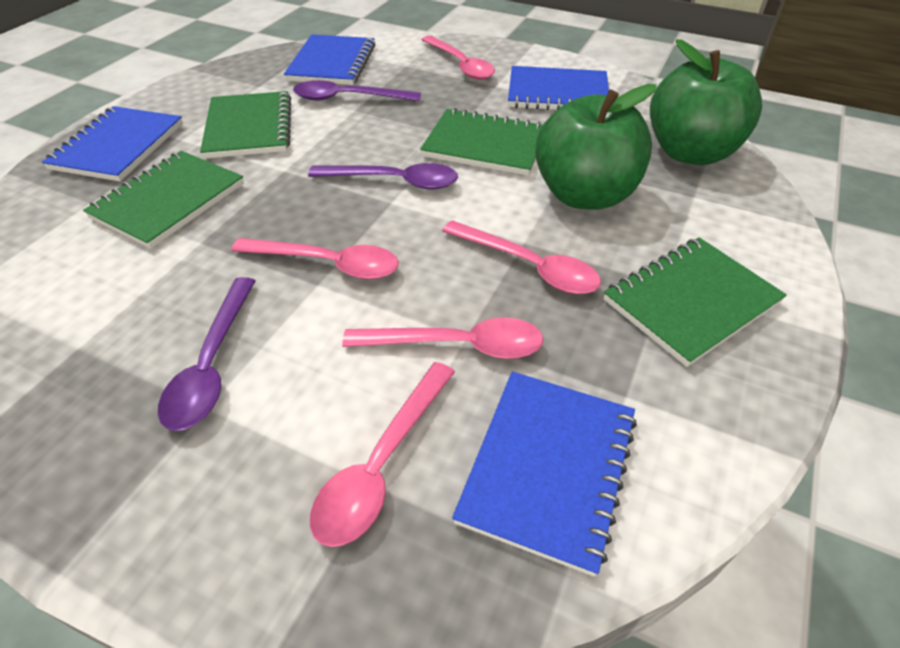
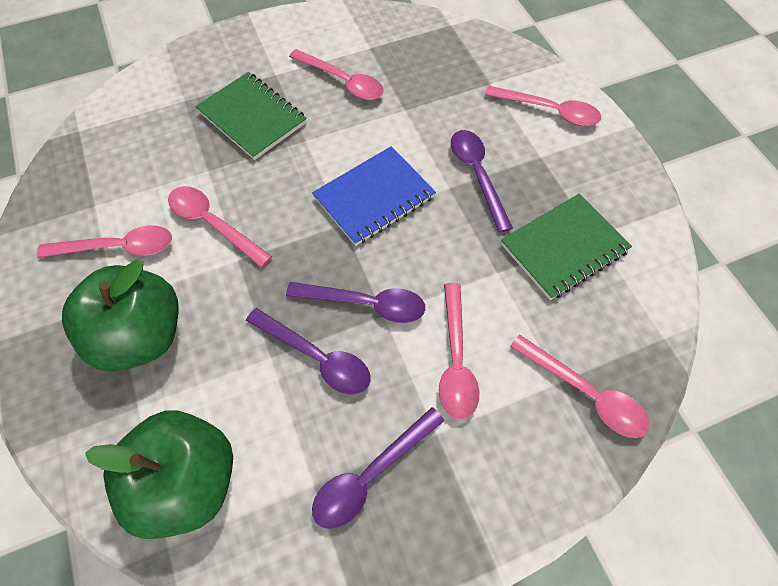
blue notebook: [42,106,183,181] [284,34,375,85] [452,371,637,577] [508,66,609,110] = 4 -> [312,146,436,246] = 1
green notebook: [83,151,244,249] [200,91,291,159] [420,108,543,176] [604,237,787,367] = 4 -> [195,72,307,160] [501,193,632,300] = 2
pink spoon: [231,238,399,279] [310,362,455,547] [342,317,544,359] [421,35,495,80] [442,220,601,294] = 5 -> [37,225,172,258] [168,186,272,268] [289,49,383,100] [439,283,479,420] [485,86,601,126] [510,334,650,438] = 6
purple spoon: [158,277,256,431] [293,80,421,101] [308,163,458,189] = 3 -> [246,308,371,394] [286,282,425,323] [312,407,445,529] [451,130,513,233] = 4

